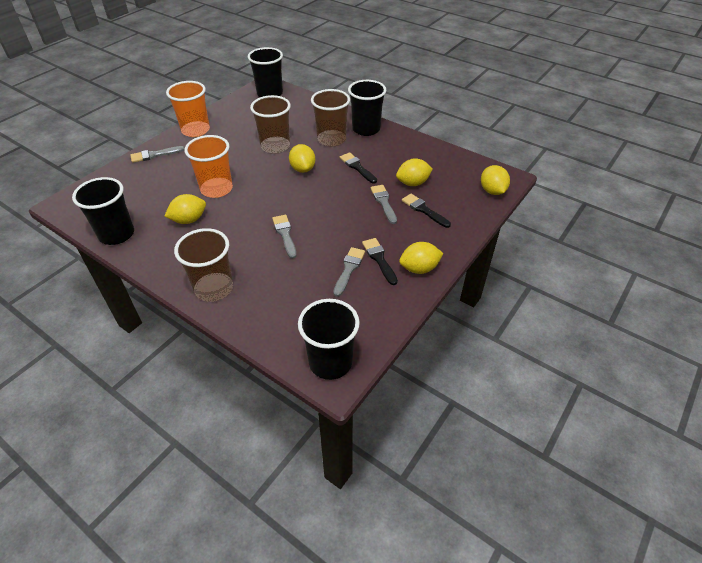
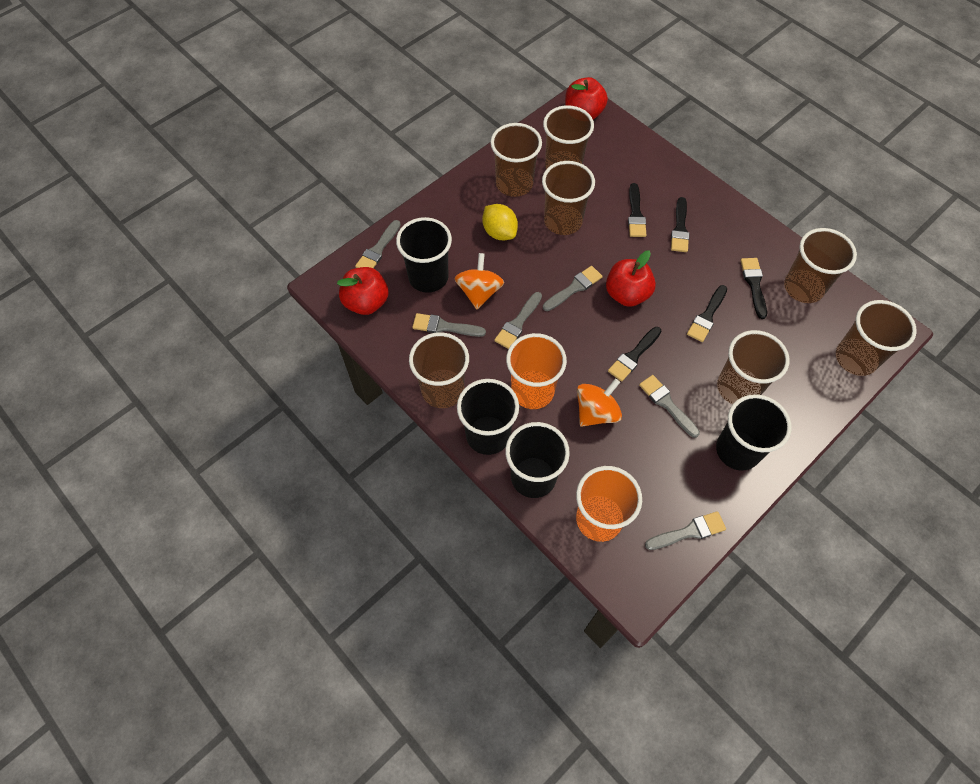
black brush: [340,152,377,183] [362,238,398,285] [402,194,451,228] = 3 -> [608,327,661,382] [628,183,646,237] [671,197,690,252] [687,285,727,342] [740,258,767,319] = 5
brown cup: [174,228,233,302] [250,95,291,154] [311,89,350,147] = 3 -> [409,332,469,408] [490,123,542,197] [542,161,595,235] [543,105,594,169] [717,330,790,404] [784,228,857,303] [836,300,917,376] = 7
grey brush: [130,146,185,163] [272,215,296,259] [333,247,365,297] [370,185,397,224] = 4 -> [355,220,401,268] [412,313,486,337] [494,292,542,349] [543,266,603,311] [639,375,700,438] [645,511,726,550] = 6
orange spinning top: none = 0 -> [455,253,504,309] [577,378,622,427] = 2
red apple: none = 0 -> [337,267,389,315] [565,77,608,119] [606,250,656,307] = 3
yellow lemon: [164,194,206,224] [289,144,315,173] [396,158,433,186] [399,242,444,274] [481,165,510,195] = 5 -> [482,204,518,240] = 1

